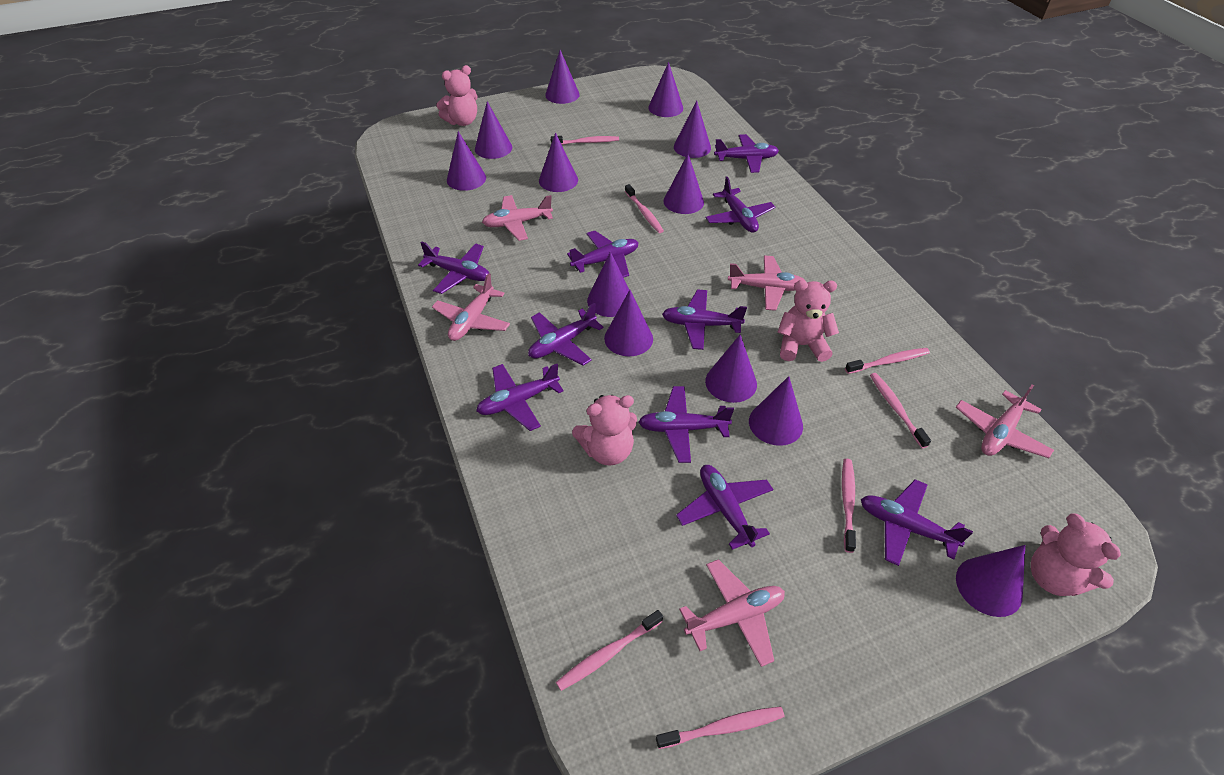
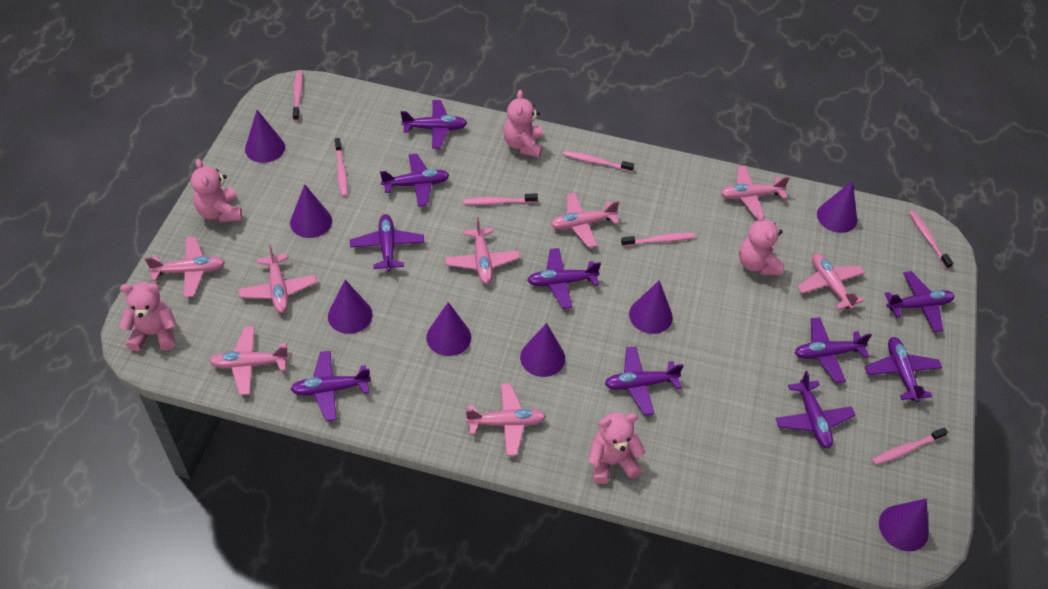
pink plane: [432,273,510,341] [482,195,553,241] [679,559,785,667] [728,256,805,311] [956,385,1054,458] = 5 -> [145,237,225,298] [209,327,290,395] [238,244,317,313] [445,217,520,284] [466,383,546,456] [551,193,619,248] [720,166,790,219] [797,254,865,310] = 8
pink teddy bear: [436,65,478,126] [572,395,637,466] [778,280,839,362] [1031,513,1121,596] = 4 -> [120,282,177,351] [191,159,242,222] [503,90,543,158] [589,412,645,484] [739,211,784,276] = 5
purple cone: [447,131,486,191] [475,101,512,159] [539,133,578,192] [545,50,580,104] [587,252,629,317] [604,290,653,356] [648,62,683,117] [664,154,704,214] [674,100,711,158] [705,334,757,403] [749,376,803,446] [956,545,1025,617] = 12 -> [245,110,285,163] [290,184,332,238] [328,280,373,334] [426,302,471,356] [520,323,565,377] [629,280,673,334] [817,181,857,233] [879,498,929,551] = 8

